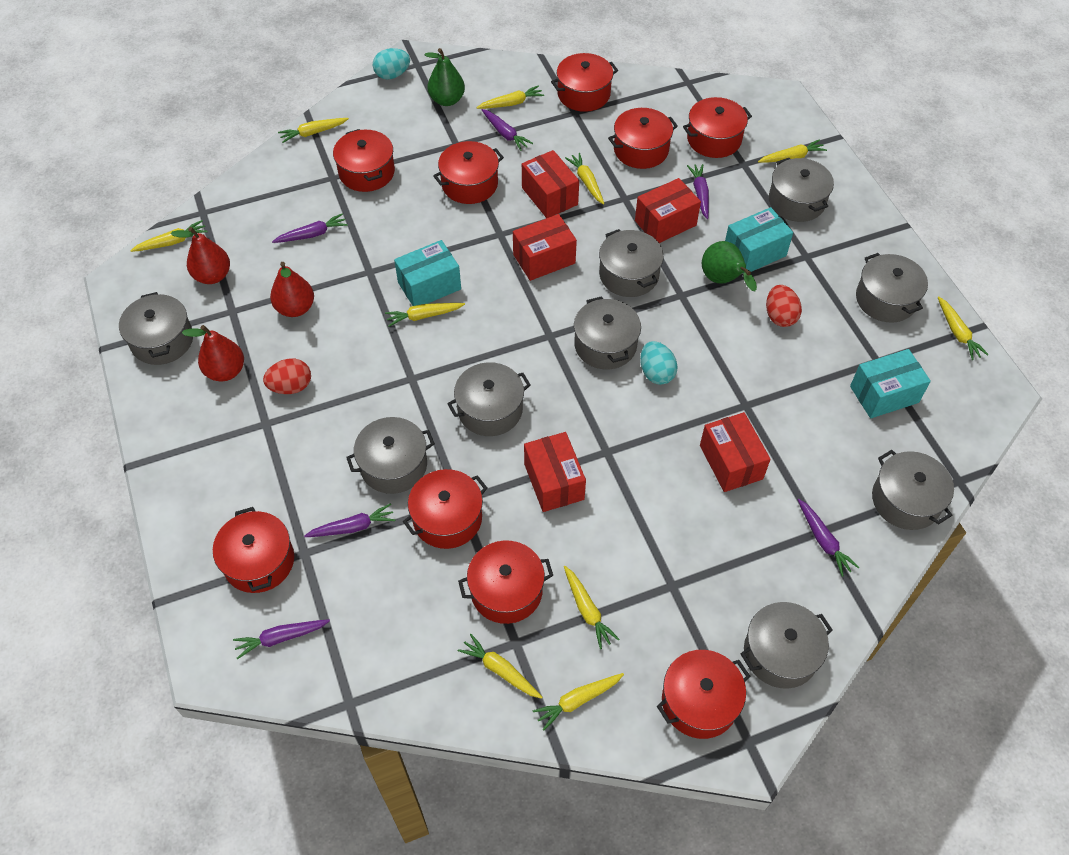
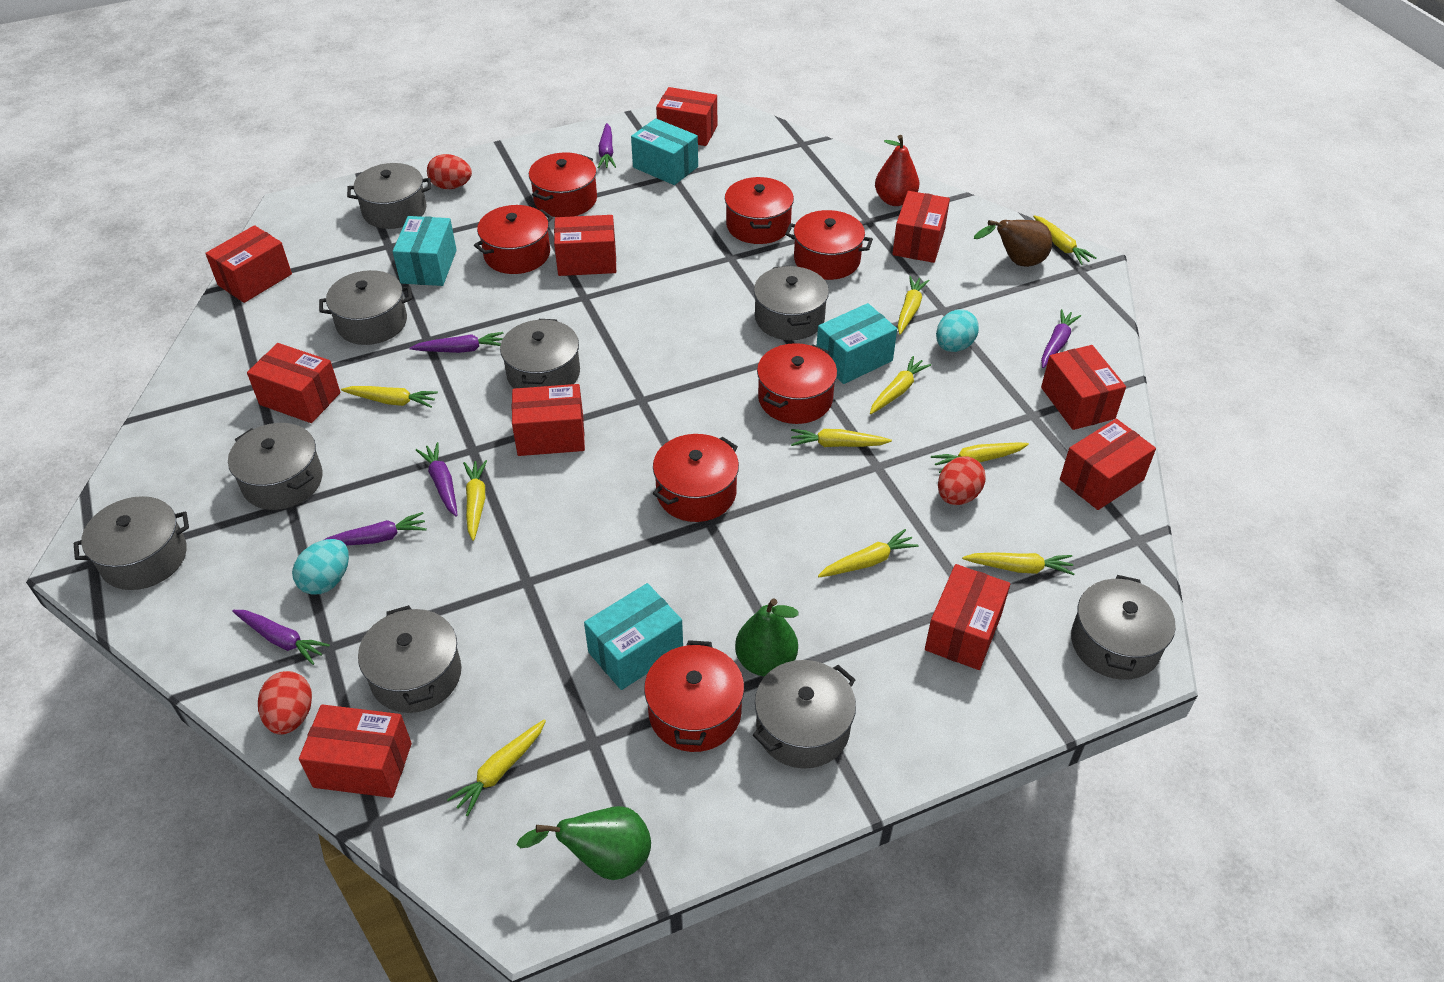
brown pear: none = 0 -> [974,220,1052,267] = 1
red box: [513,214,577,281] [522,150,579,218] [524,432,586,512] [635,178,701,243] [700,412,771,492] = 5 -> [205,225,292,303] [247,343,341,423] [299,704,412,798] [512,384,585,456] [554,215,616,276] [656,87,717,146] [892,191,950,263] [925,564,1010,670] [1041,345,1126,430] [1060,419,1156,510] = 10
red egg: [263,358,311,394] [766,285,802,327] = 2 -> [258,671,312,735] [427,154,472,189] [938,456,986,505] = 3
red pear: [171,227,230,284] [182,325,244,381] [270,262,314,317] = 3 -> [875,135,919,206] = 1
red pot: [213,507,294,593] [333,129,395,192] [403,469,488,549] [433,141,504,204] [458,541,553,624] [551,53,618,112] [608,108,678,169] [657,650,750,739] [683,97,752,158] = 9 -> [474,205,553,274] [529,152,597,217] [644,640,744,752] [653,434,739,522] [725,177,794,244] [757,343,837,424] [785,210,873,280] = 7
turquoise box: [394,240,461,306] [725,207,793,273] [850,349,931,418] = 3 -> [393,216,457,286] [584,583,683,690] [631,118,698,185] [817,303,897,384] = 4

